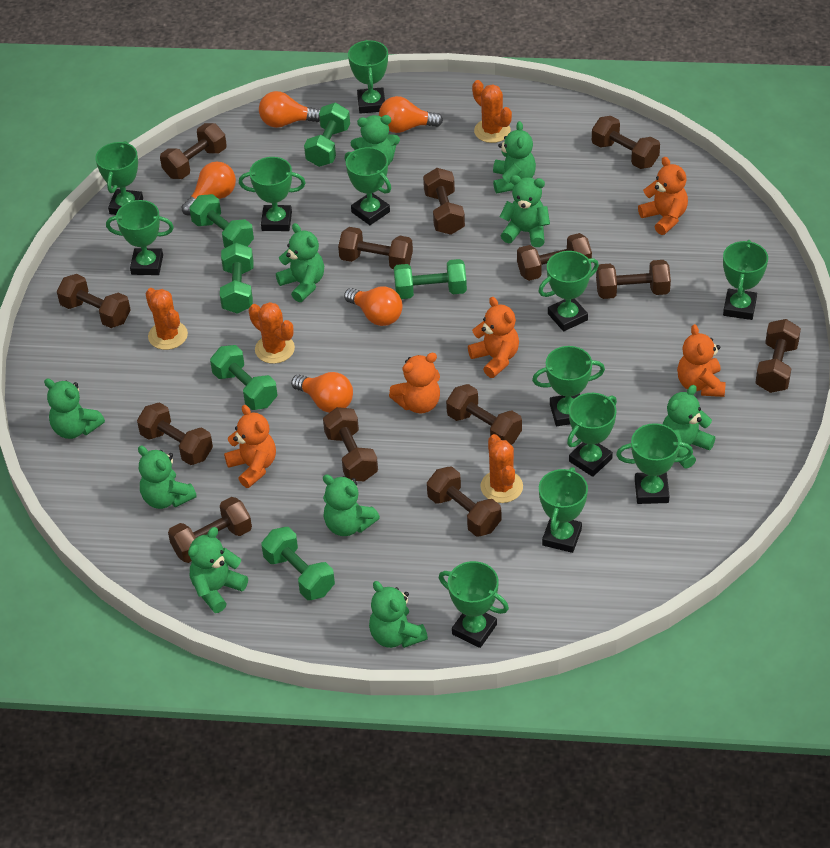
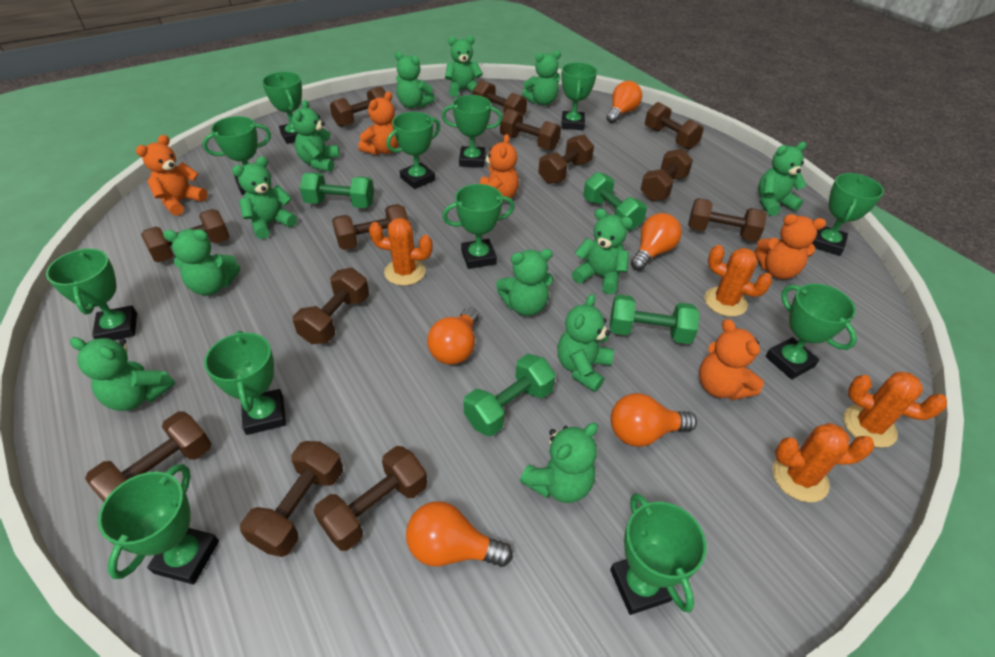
green dumbbell: [189,194,254,248] [210,345,277,410] [220,243,254,314] [261,527,335,600] [304,103,350,167] [394,259,467,299] = 6 -> [300,172,374,208] [463,354,556,436] [583,172,647,231] [610,294,700,344] = 4
green teddy bear: [44,378,105,439] [138,445,197,509] [188,527,248,613] [276,223,324,302] [323,475,380,536] [351,115,400,166] [369,581,428,648] [493,121,536,193] [499,175,550,247] [663,385,715,468] = 10 -> [70,337,175,411] [163,229,240,296] [232,156,297,239] [292,100,340,172] [395,51,435,108] [445,36,483,97] [496,249,553,316] [520,423,598,503] [522,50,561,106] [557,294,614,392] [572,208,633,294] [758,142,807,216] = 12

